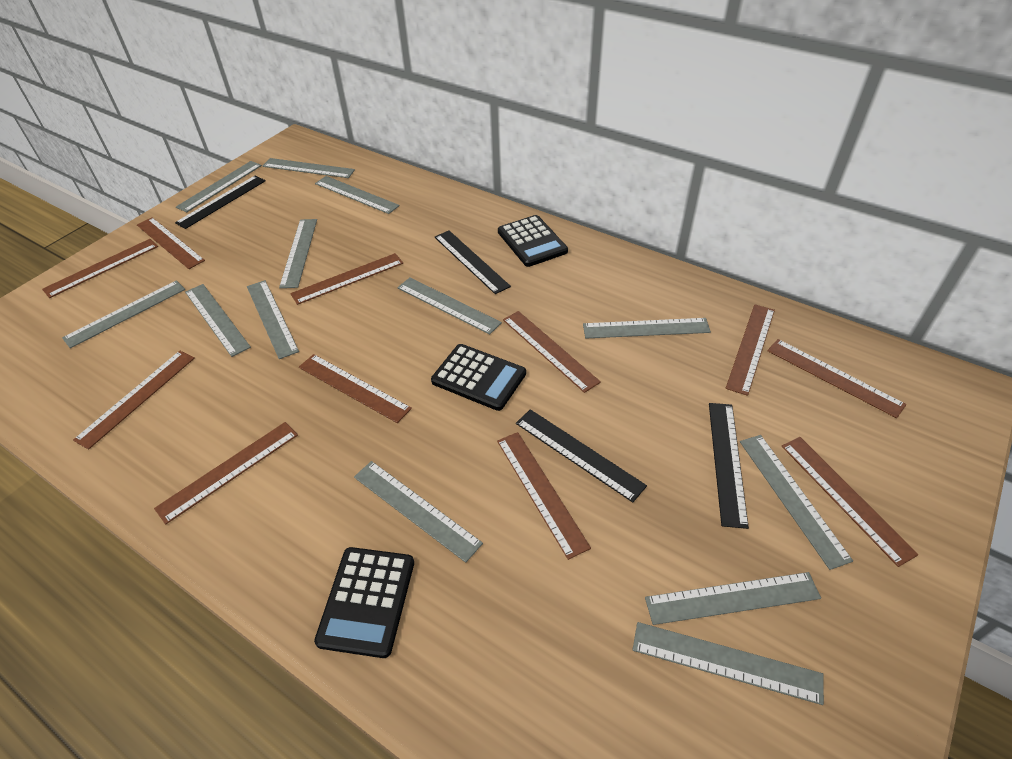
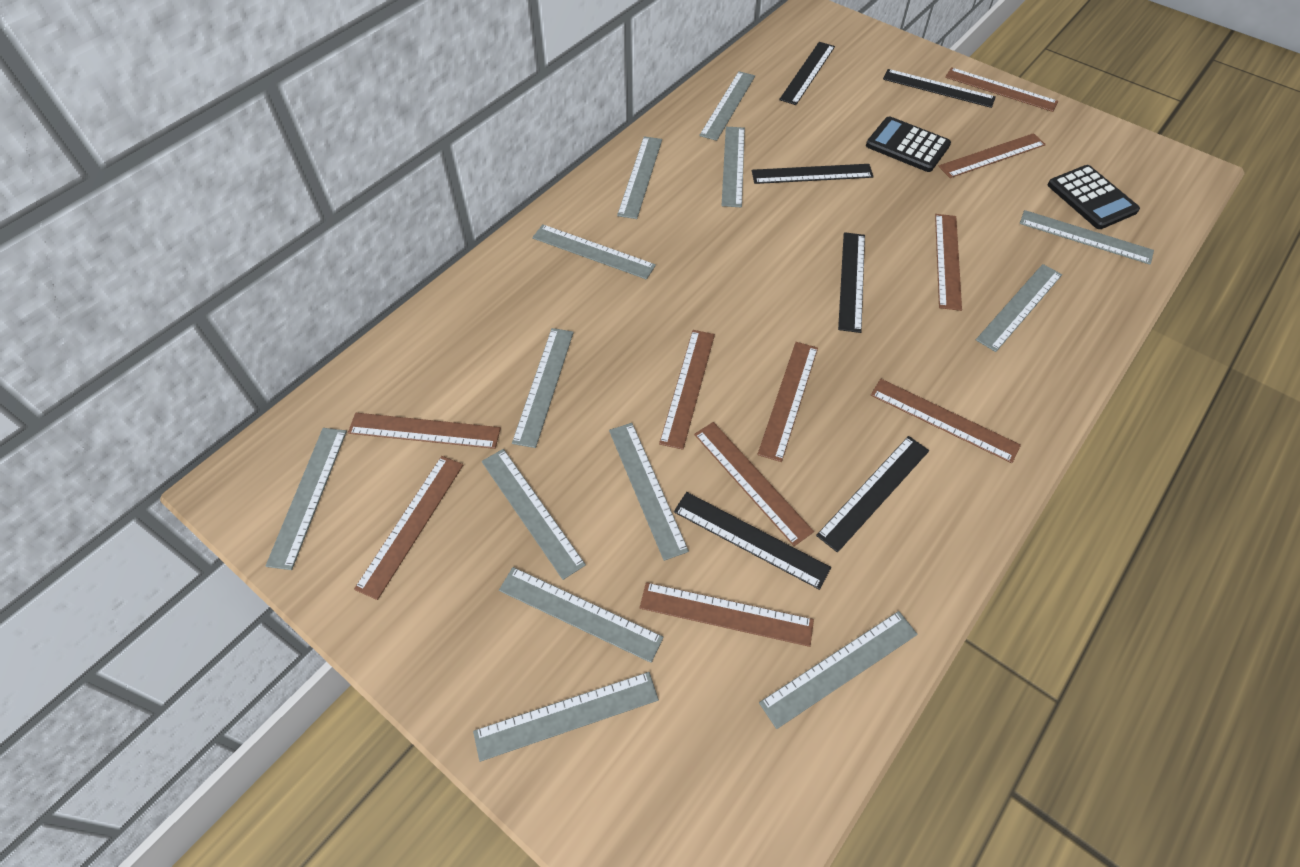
black calculator: [314,547,414,658] [431,344,526,411] [498,215,568,267] = 3 -> [866,116,951,172] [1047,165,1140,229] = 2
black ruler: [175,176,266,229] [435,231,511,294] [516,409,647,503] [709,403,749,529] = 4 -> [674,492,831,590] [752,164,874,184] [779,42,835,105] [816,436,929,553] [838,232,865,333] [883,69,996,108] = 6
brown ruler: [42,239,158,298] [73,351,195,450] [137,217,205,269] [154,422,298,524] [290,253,403,305] [299,354,412,423] [497,432,591,560] [503,311,601,393] [726,304,775,396] [767,339,906,418] [782,437,918,567] = 11 -> [348,413,501,449] [354,456,463,600] [640,582,814,647] [659,330,715,450] [694,422,814,546] [757,342,818,462] [871,379,1021,463] [935,214,962,311] [938,133,1046,178] [945,67,1058,112] = 10

